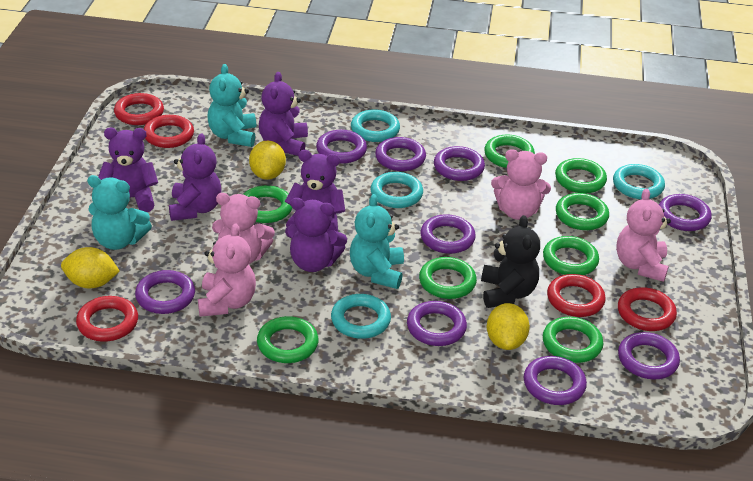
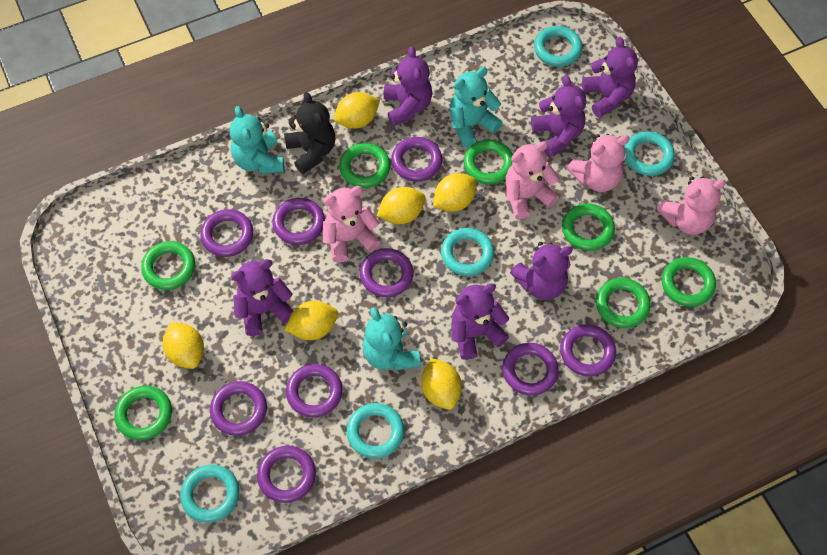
green ring: [243,185,292,223] [257,316,318,363] [419,257,477,299] [484,134,535,168] [543,236,599,275] [543,317,603,363] [555,158,607,193] [556,193,609,230] = 8 -> [114,386,172,440] [141,241,195,290] [339,143,391,188] [464,140,513,185] [562,203,615,251] [596,278,651,328] [662,257,716,307] = 7
purple teddy bear: [98,128,158,212] [169,133,222,221] [259,72,308,156] [285,150,345,232] [285,198,347,272] = 5 -> [231,259,293,336] [384,47,432,126] [452,283,509,360] [510,242,573,300] [531,75,586,157] [582,37,638,118] = 6
red ring: [76,296,138,342] [114,93,164,125] [144,115,194,148] [547,274,606,317] [618,287,677,331] = 5 -> none = 0
turquoise ring: [331,294,391,339] [351,109,400,142] [371,172,423,208] [613,164,665,199] = 4 -> [180,465,240,523] [347,403,404,459] [441,228,494,276] [534,26,582,67] [624,131,675,176] = 5
yellow lemon: [61,247,120,288] [249,141,286,180] [487,303,530,350] = 3 -> [163,322,204,369] [284,301,338,340] [334,92,380,129] [377,187,426,224] [421,358,462,410] [433,173,477,212] = 6

